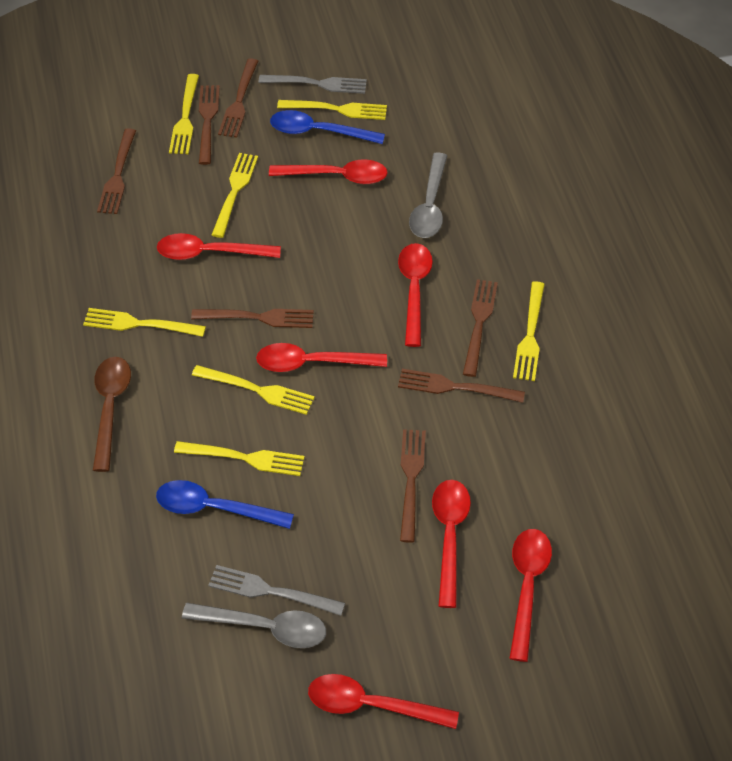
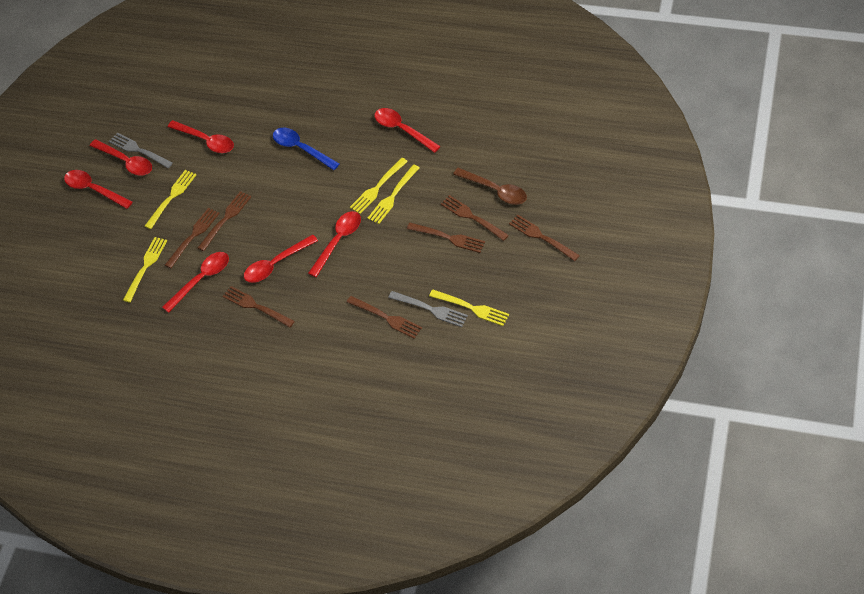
blue spoon: [156,480,294,529] [270,110,385,144] = 2 -> [273,128,339,170] = 1
grey spoon: [182,603,326,648] [409,152,448,238] = 2 -> none = 0
yellow fork: [83,308,206,337] [169,74,199,154] [174,441,305,476] [192,365,315,415] [212,153,258,238] [277,100,387,120] [513,281,545,381] = 7 -> [123,237,167,302] [145,170,196,229] [350,158,408,214] [368,164,420,224] [429,289,509,326] = 5

